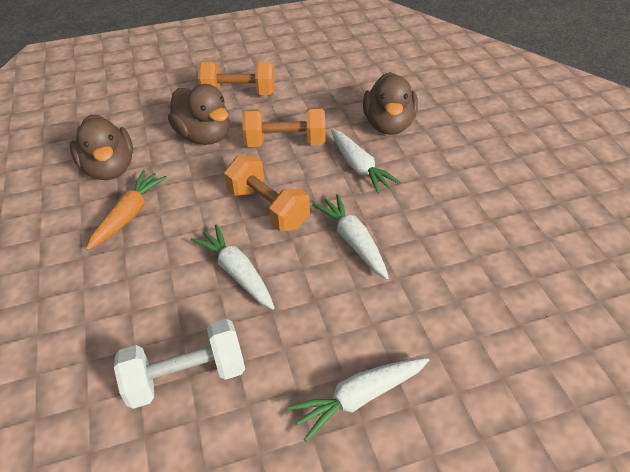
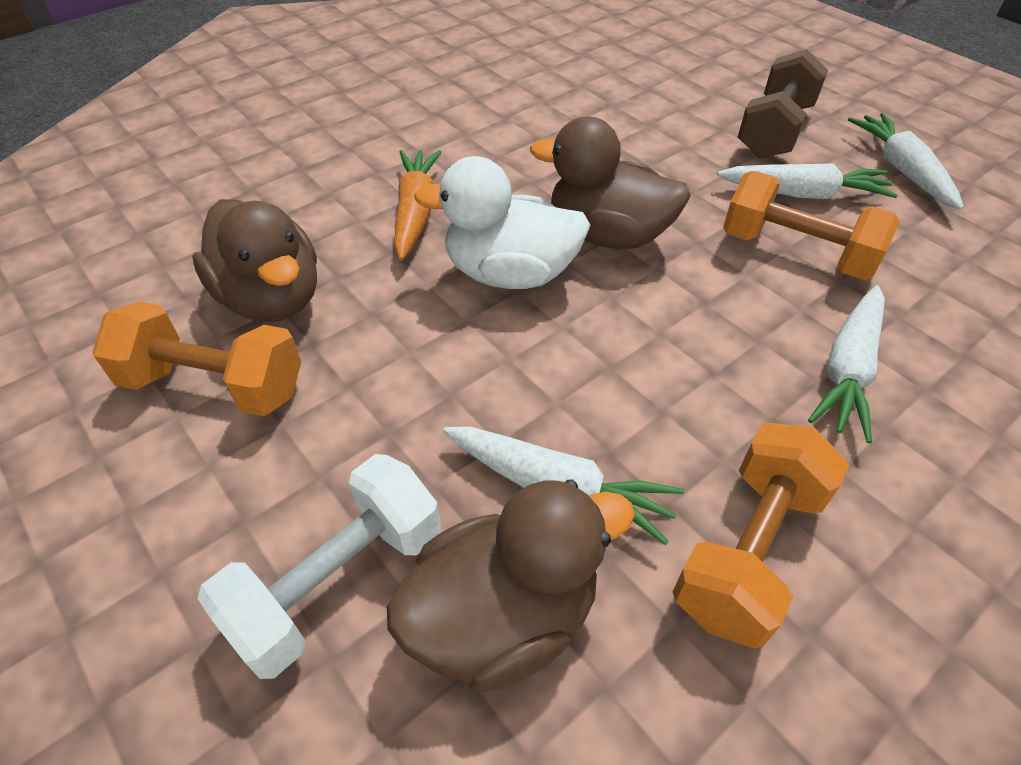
brown dumbbell: none = 0 -> [738,49,828,158] = 1
white duck: none = 0 -> [414,156,591,289] = 1

